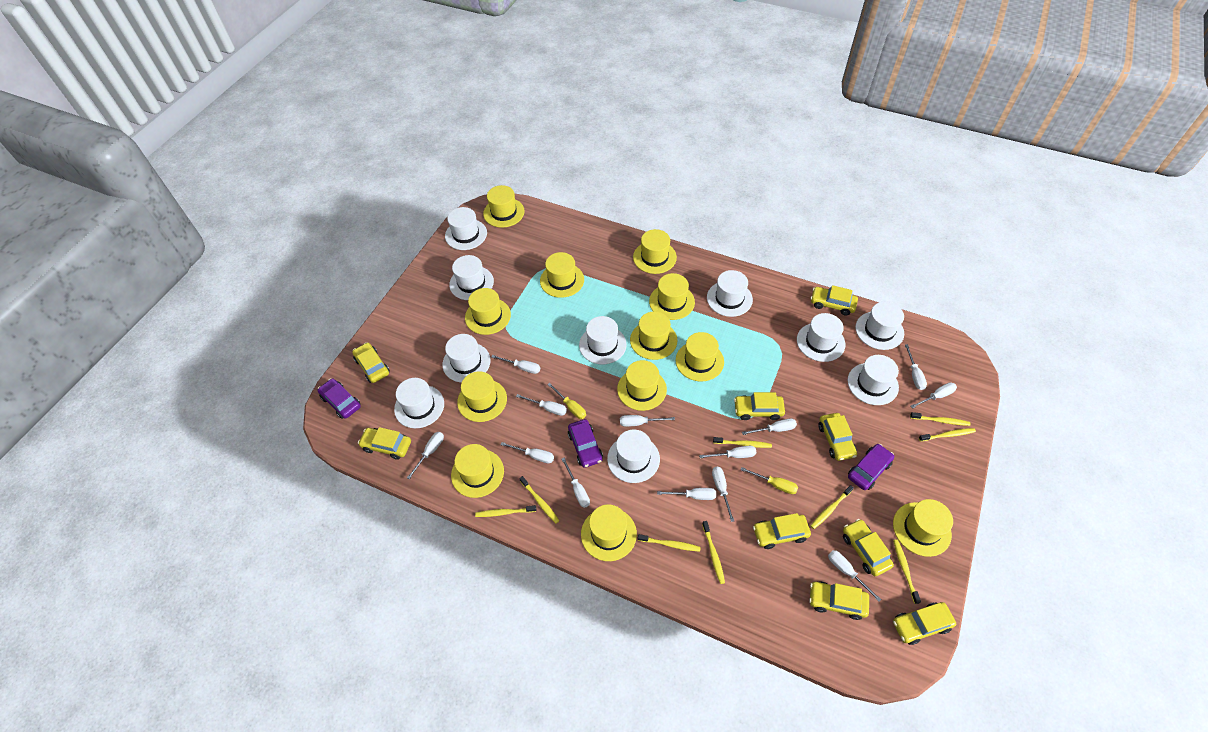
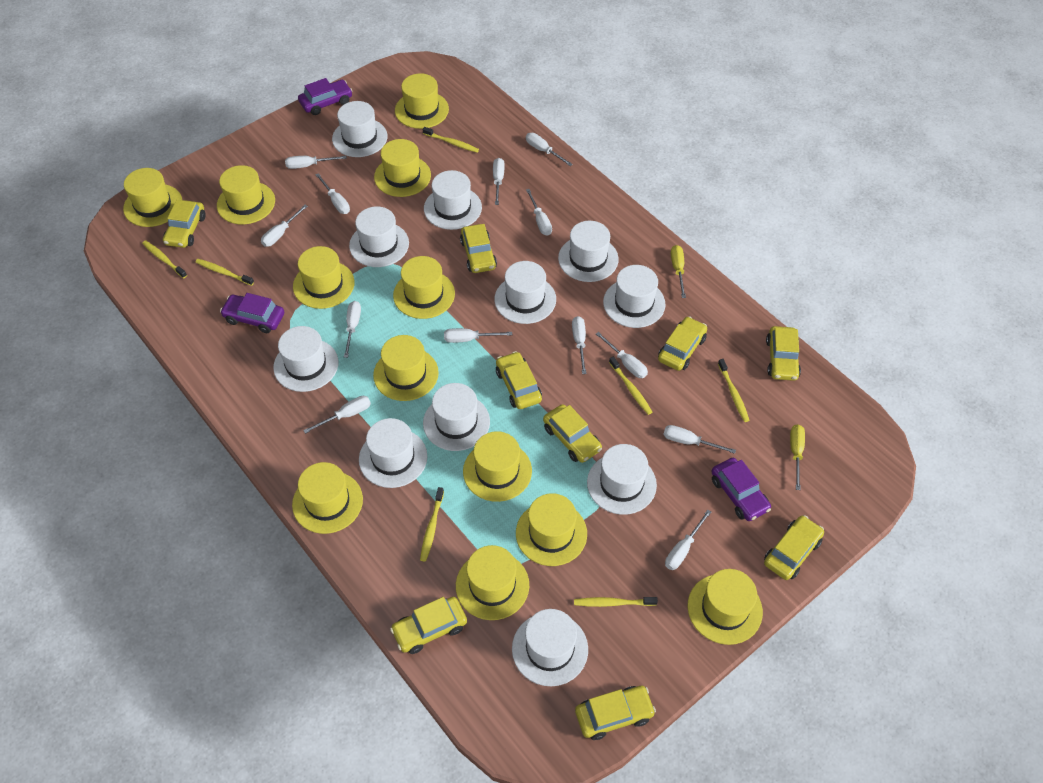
white hat: [394,378,444,428] [442,334,491,383] [445,207,487,250] [449,255,494,300] [579,316,626,364] [607,430,660,483] [707,270,753,317] [797,313,845,362] [848,355,899,405] [855,302,904,350] = 10 -> [273,326,338,392] [332,101,387,157] [349,206,409,267] [359,418,427,488] [423,383,490,451] [424,170,482,230] [494,261,556,324] [512,609,588,686] [558,221,619,282] [587,444,657,515] [603,265,665,328] = 11
yellow toothbrush: [475,505,536,517] [519,476,559,523] [638,534,701,552] [702,521,725,584] [713,437,772,448] [811,485,854,529] [893,539,921,604] [910,412,970,426] [919,428,976,441] = 9 -> [142,240,187,278] [195,259,254,286] [420,487,444,561] [423,127,479,153] [574,597,658,607] [609,356,652,415] [718,359,750,422] = 7

